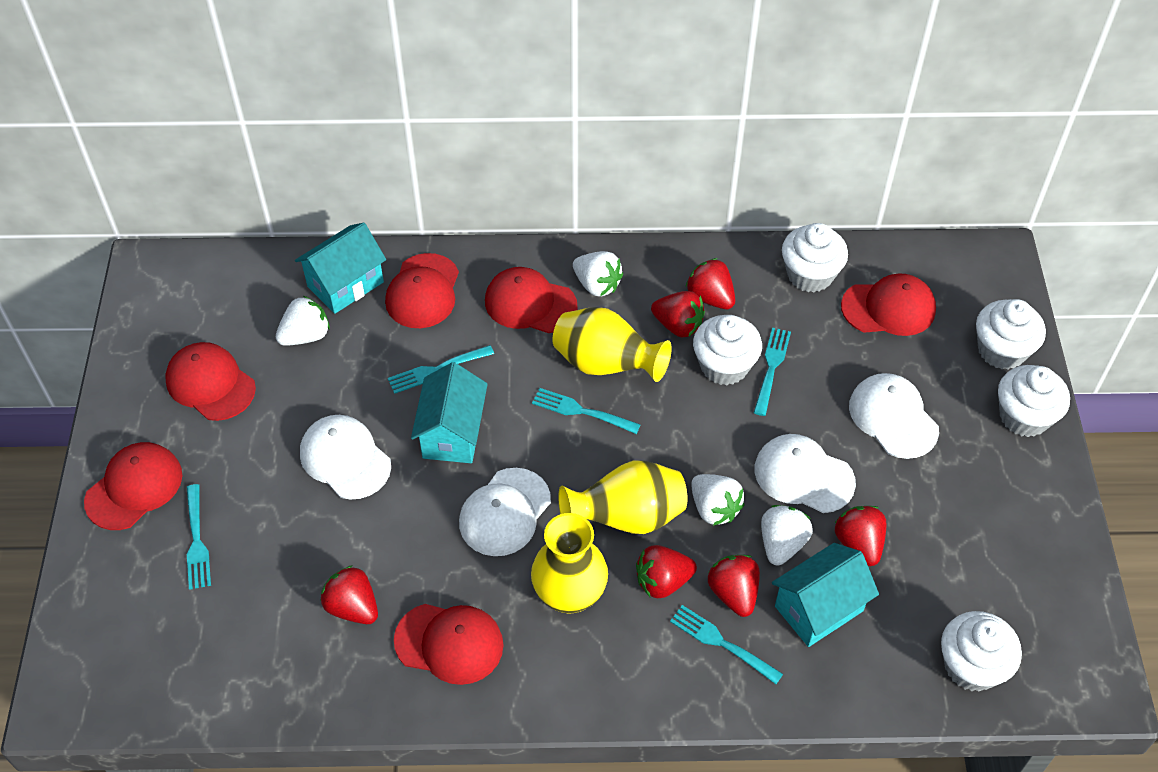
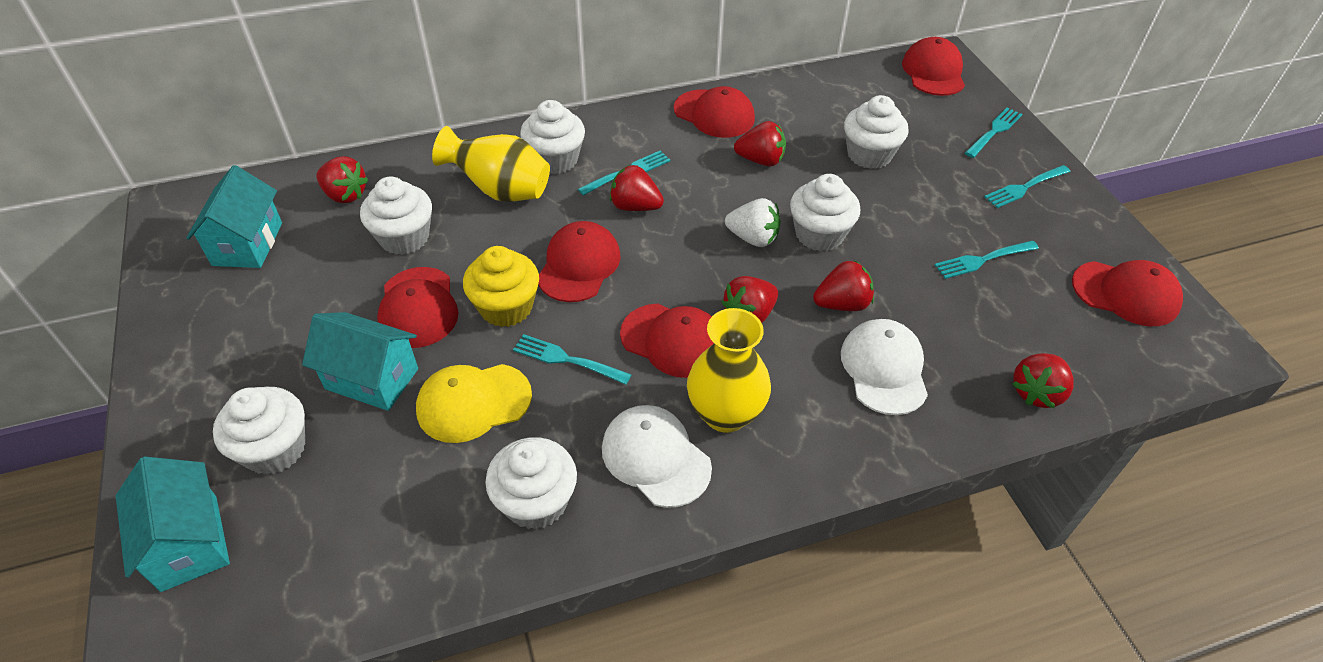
white cap: [300,415,391,500] [459,468,551,556] [754,434,856,513] [849,373,939,459] = 4 -> [602,405,712,508] [841,319,928,415] = 2
white cupcake: [693,315,762,385] [782,223,848,292] [941,611,1022,691] [976,299,1046,370] [998,365,1070,437] = 5 -> [213,387,305,475] [360,176,432,255] [485,437,577,530] [520,100,585,174] [790,174,860,251] [844,95,909,169] = 6
white strawberry: [276,296,330,346] [573,251,623,296] [691,474,745,526] [761,505,813,566] = 4 -> [725,198,781,247] = 1
yellow cap: none = 0 -> [416,364,532,443] = 1
yellow cupcake: none = 0 -> [463,246,539,327] = 1
yellow vase: [531,513,608,614] [553,307,672,382] [558,460,688,534] = 3 -> [432,126,550,202] [687,308,771,433] = 2

